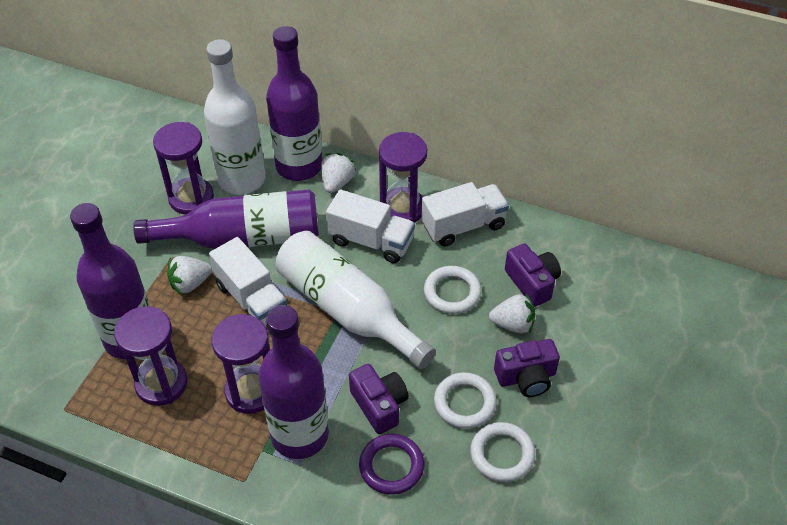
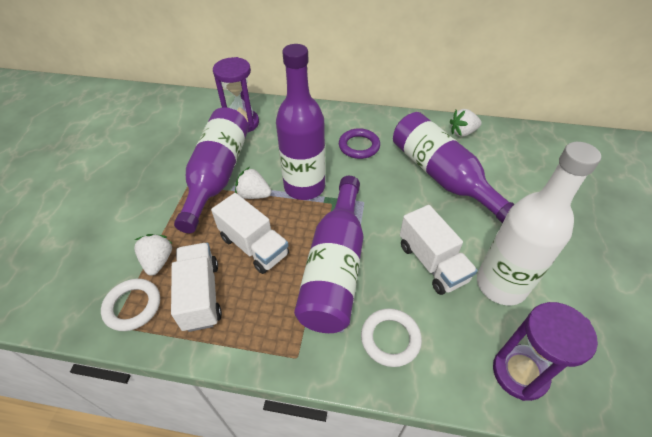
purple camera: [349,364,409,434] [494,339,560,397] [505,244,561,307] = 3 -> none = 0
purple hourglass: [114,306,187,406] [153,122,214,215] [211,314,270,414] [379,132,427,223] = 4 -> [213,57,259,132] [493,302,598,401] = 2
white bottle: [204,39,265,195] [276,231,436,369] = 2 -> [477,142,601,306] = 1
white ring: [424,266,481,314] [434,372,497,429] [470,422,535,482] = 3 -> [101,279,160,331] [361,308,422,367] = 2

